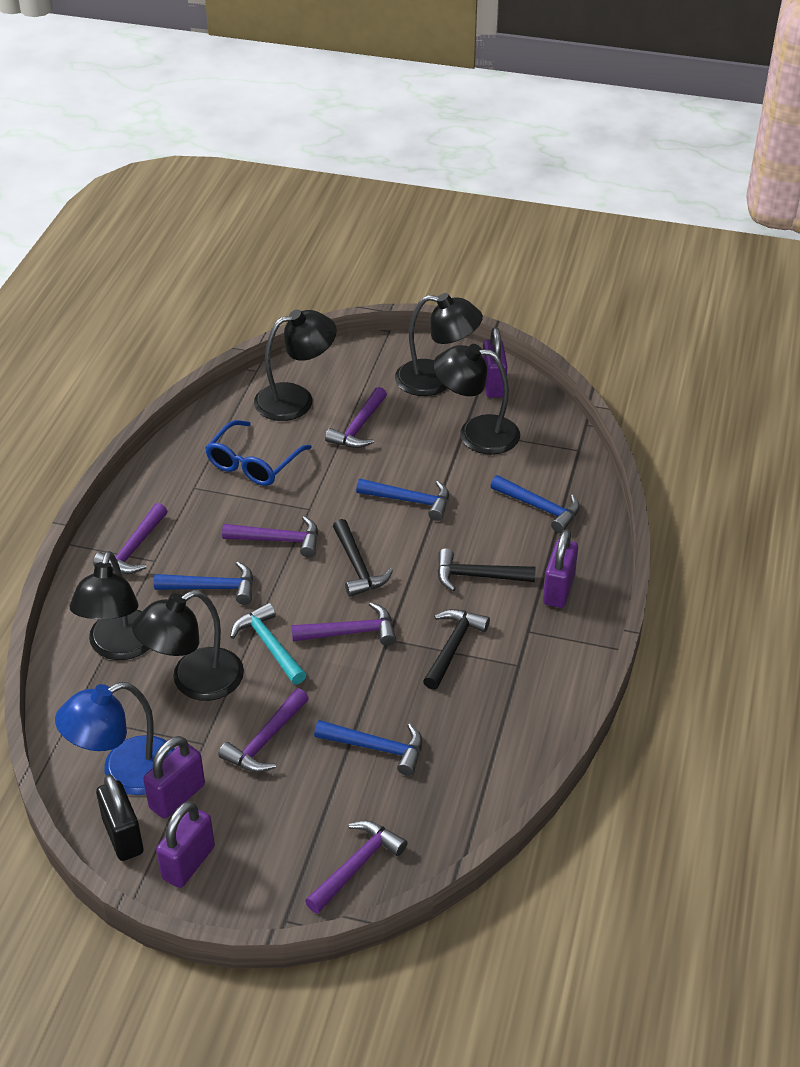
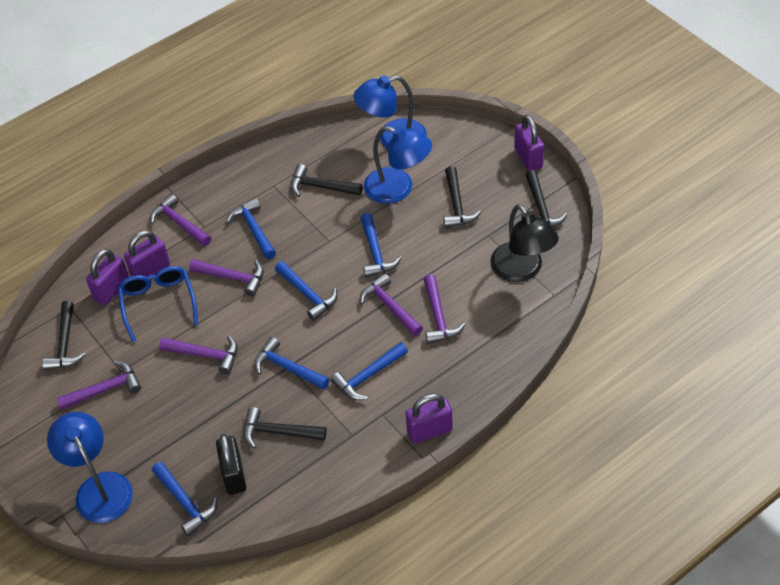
black hammer: [333,519,393,597] [423,609,490,690] [437,548,536,592] = 3 -> [42,301,86,370] [244,407,327,449] [291,164,362,197] [443,166,481,228] [525,170,568,227] = 5
black lamp: [69,551,149,660] [132,590,244,701] [254,309,337,421] [395,293,483,396] [433,344,520,455] = 5 -> [490,204,559,282] = 1
blue hammer: [154,562,253,605] [314,720,422,776] [356,479,449,521] [491,475,580,533] = 4 -> [152,462,217,537] [226,198,276,259] [254,337,330,390] [275,261,337,321] [331,342,408,400] [361,213,401,278] = 6
blue lamp: [55,682,175,795] = 1 -> [47,412,133,523] [353,75,427,149] [364,126,432,204] = 3
turquoise hammer: [230,603,306,685] = 1 -> none = 0

